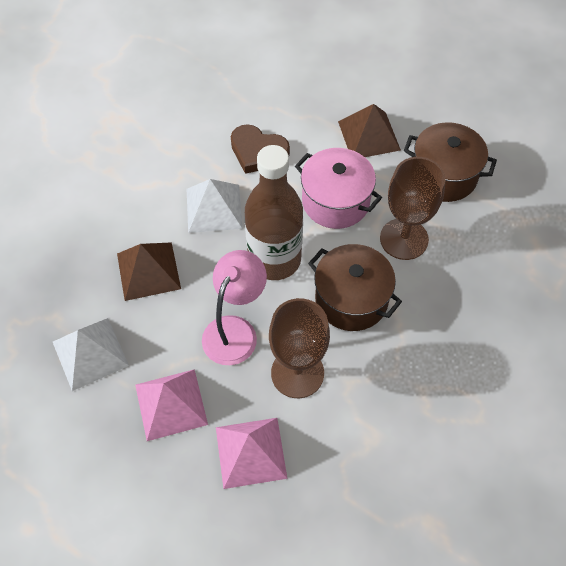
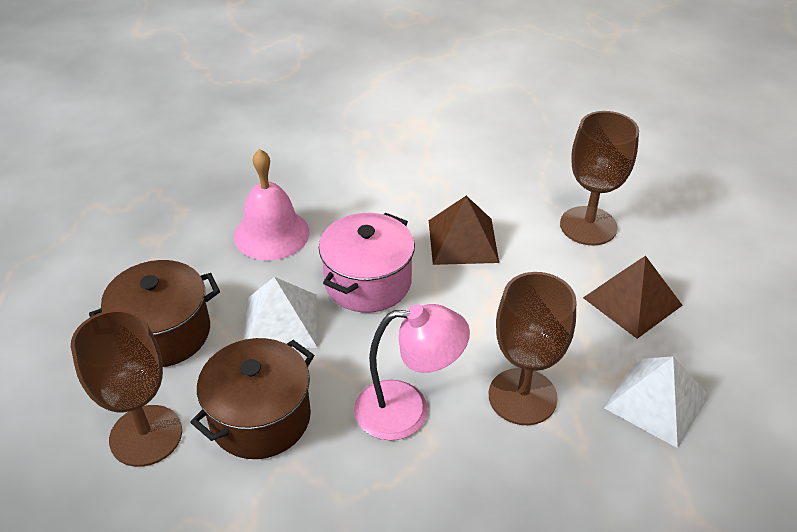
brown bottle: [245,145,303,280] = 1 -> none = 0
brown goblet: [269,298,330,398] [380,157,446,260] = 2 -> [71,309,182,467] [489,272,576,425] [560,111,639,246] = 3
brown heart: [231,124,290,174] = 1 -> none = 0
pink bell: none = 0 -> [234,149,309,260] = 1
pink pyramid: [135,369,208,441] [216,418,288,489] = 2 -> none = 0

